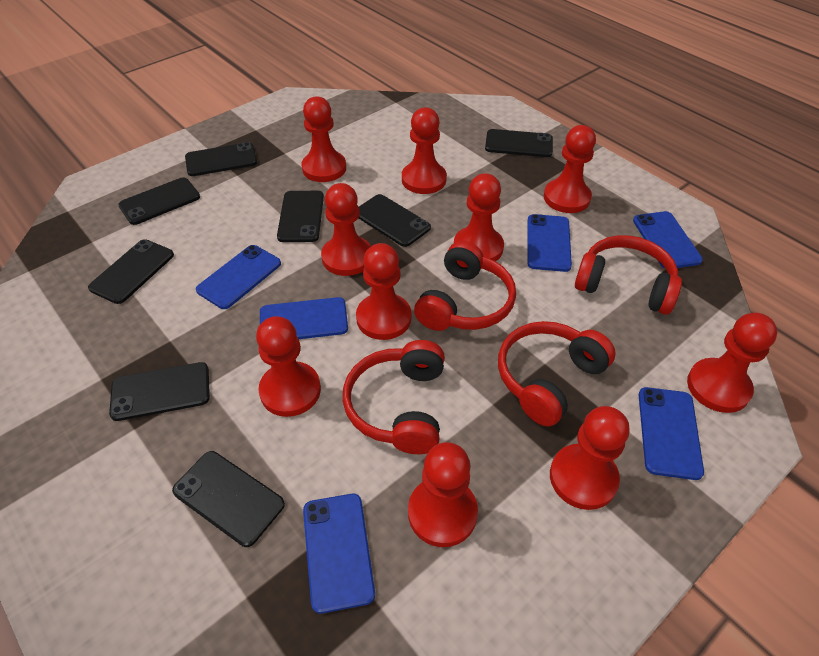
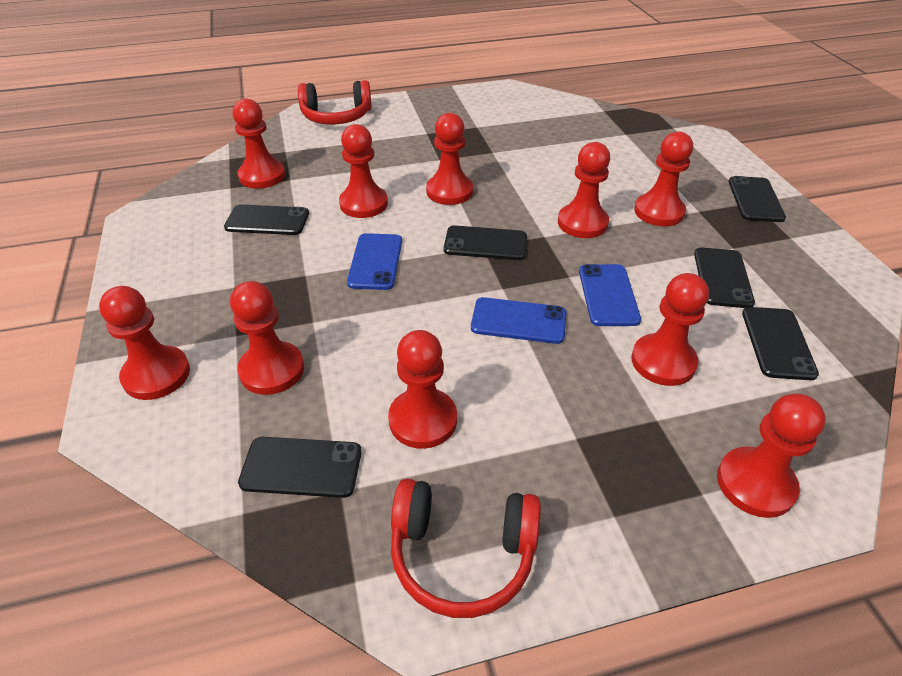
black phone: [88,239,174,304] [109,362,210,421] [118,177,200,225] [172,451,285,547] [185,142,257,176] [277,191,324,242] [359,194,431,247] [485,129,553,157] = 8 -> [224,204,309,235] [238,437,362,498] [444,225,527,260] [694,248,755,308] [728,176,786,222] [742,307,819,380] = 6
blue phone: [196,245,281,309] [260,297,348,339] [303,494,375,614] [527,214,572,272] [633,211,703,268] [639,387,704,480] = 6 -> [347,233,402,290] [471,297,566,344] [579,264,641,326] = 3
red headphones: [343,340,445,454] [414,241,516,331] [498,321,616,426] [575,235,682,315] = 4 -> [298,80,372,125] [391,479,541,618] = 2

